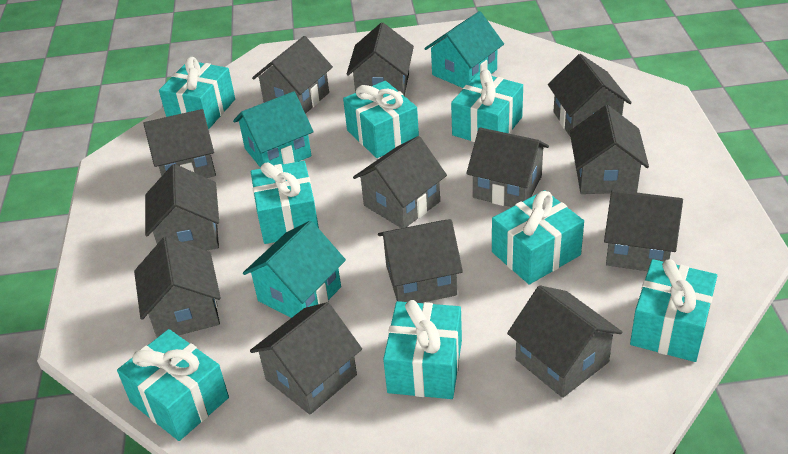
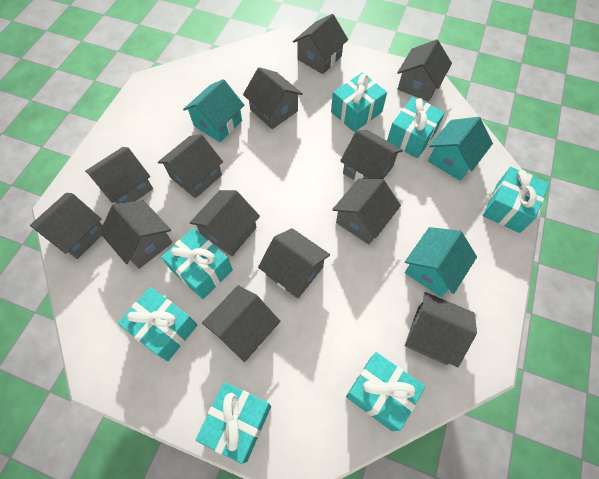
turquoise gift: [117,329,229,441] [159,57,235,130] [251,161,319,244] [343,81,419,158] [383,300,462,399] [451,69,523,142] [492,190,584,285] [630,259,717,362] = 8 -> [118,287,197,361] [161,228,233,299] [196,382,271,464] [331,72,387,132] [346,352,425,431] [387,97,445,158] [483,167,549,233] = 7

